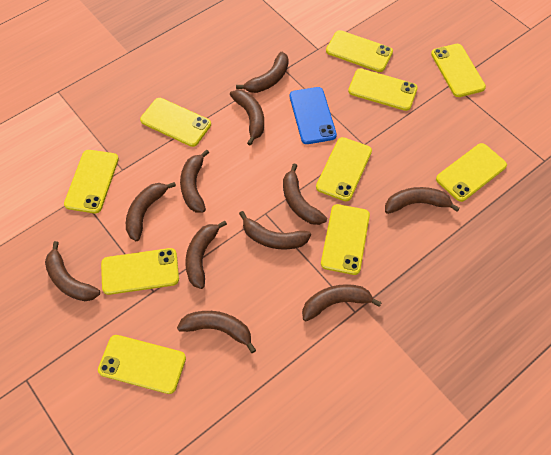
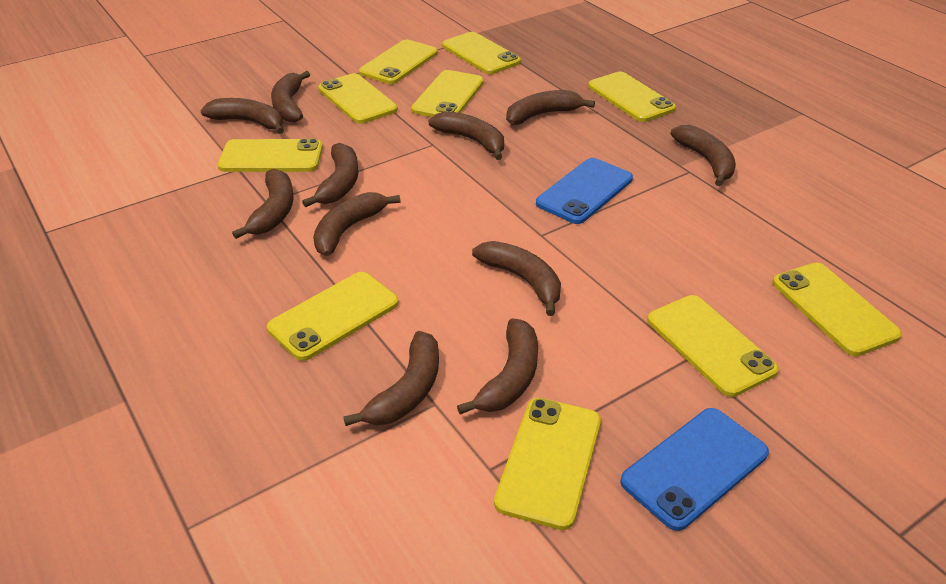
blue phone: [290,87,337,144] = 1 -> [536,158,633,224] [620,408,769,531] = 2

